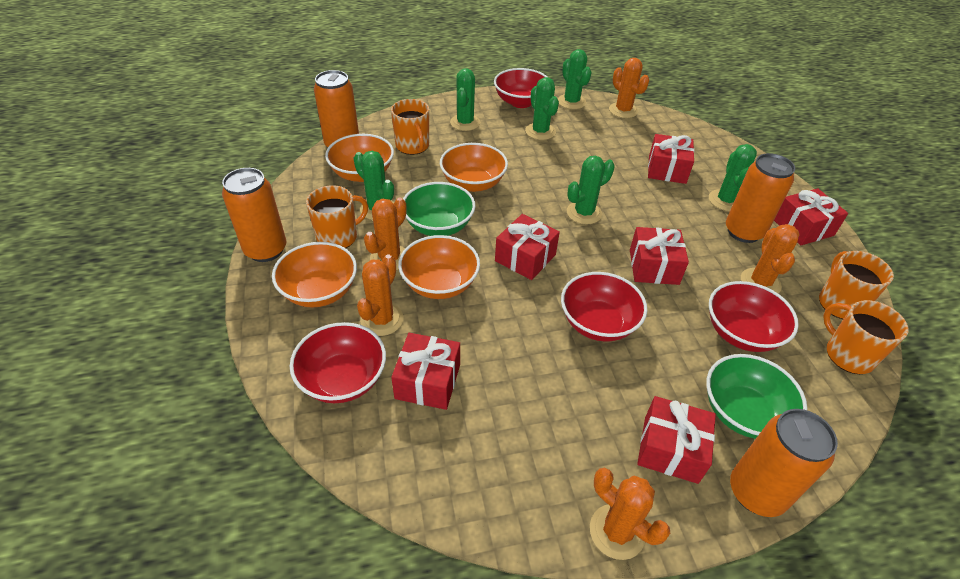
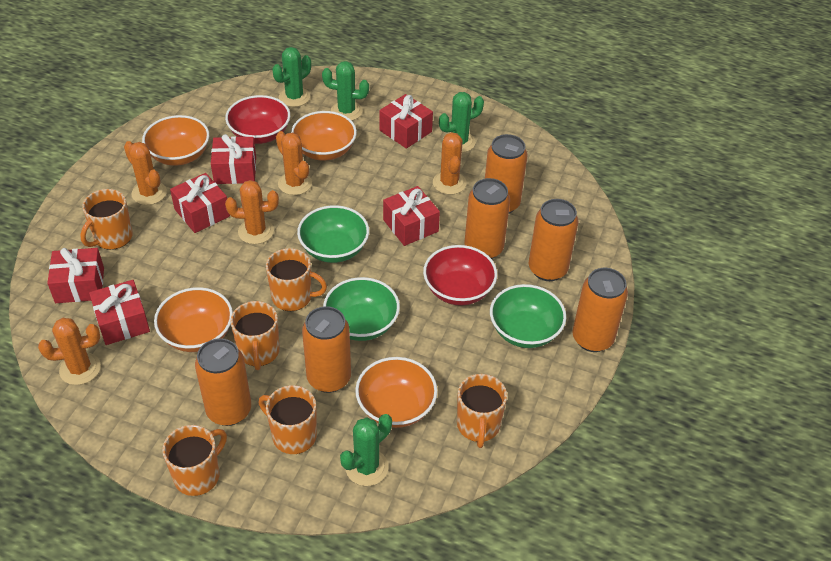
green bowl: [403,182,475,236] [706,354,807,439] = 2 -> [297,205,369,263] [323,277,400,341] [490,284,566,348] = 3
green cactus: [353,151,394,220] [450,68,480,131] [525,77,559,140] [558,49,592,109] [567,156,615,224] [709,144,757,211] = 6 -> [272,47,311,107] [322,61,369,121] [340,414,392,486] [439,92,484,153] = 4
orange can: [222,168,286,262] [314,70,359,147] [726,153,795,243] [730,409,838,517] = 4 -> [195,338,251,426] [302,306,351,393] [465,178,510,259] [485,134,527,213] [529,199,578,281] [572,268,628,352] = 6
orange mug: [306,185,368,248] [391,99,429,155] [819,251,894,319] [823,300,908,374] = 4 -> [80,189,133,250] [162,425,227,496] [230,301,280,370] [259,385,317,454] [266,248,327,311] [457,374,507,448] = 6
red bowl: [290,322,386,403] [494,68,547,108] [561,272,647,342] [709,281,799,352] = 4 -> [225,95,290,144] [423,245,497,306] = 2

